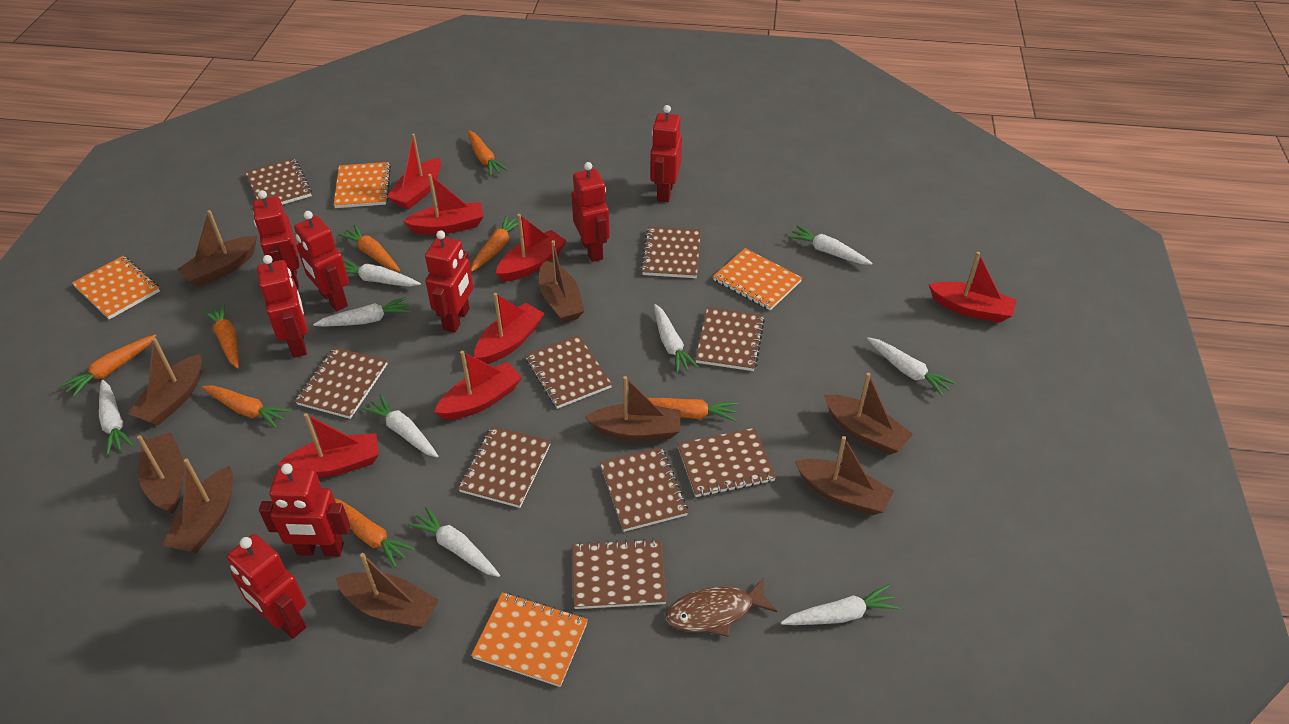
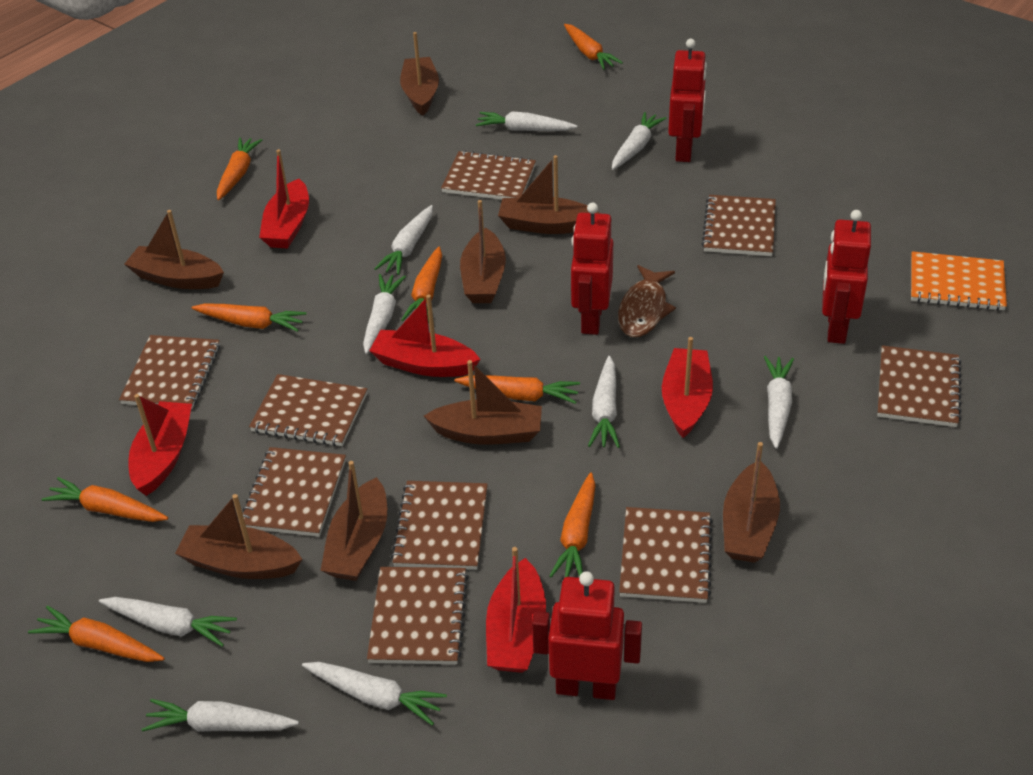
brown boat: [128,338,202,425] [137,432,184,514] [163,459,233,553] [177,210,257,287] [336,553,439,629] [539,240,584,323] [585,376,681,441] [795,436,894,515] [824,373,913,455] = 9 -> [124,210,224,289] [175,494,302,579] [320,461,387,581] [400,32,439,116] [424,360,542,445] [460,200,506,303] [498,155,600,234] [723,442,780,563] = 8
orange notebook: [72,256,160,319] [334,162,391,208] [471,592,588,687] [713,248,802,310] = 4 -> [911,251,1007,311] = 1
red boat: [277,413,379,477] [387,133,441,209] [403,174,484,235] [435,351,522,420] [474,293,545,364] [496,214,567,282] [929,252,1017,323] = 7 -> [128,394,192,496] [259,149,309,248] [369,294,481,377] [486,547,546,673] [662,337,713,438] = 5
red robot: [227,534,306,639] [253,190,299,289] [257,255,308,358] [259,463,350,557] [294,211,349,312] [425,230,473,333] [571,162,610,262] [650,105,682,202] = 8 -> [532,571,642,700] [571,202,613,335] [668,39,707,162] [822,210,871,344] = 4

